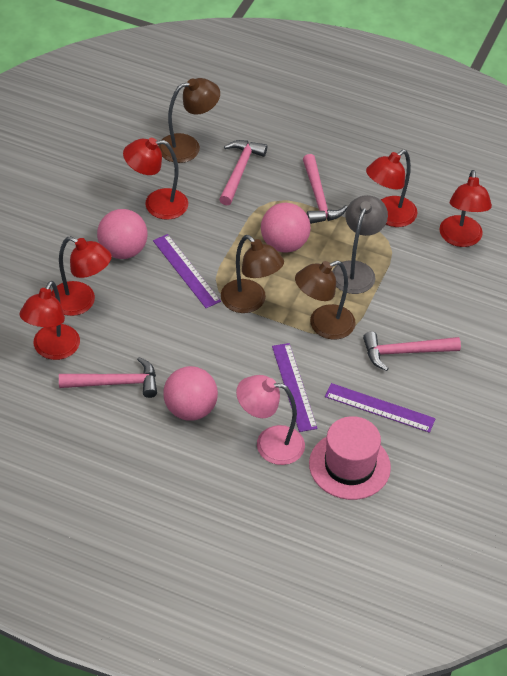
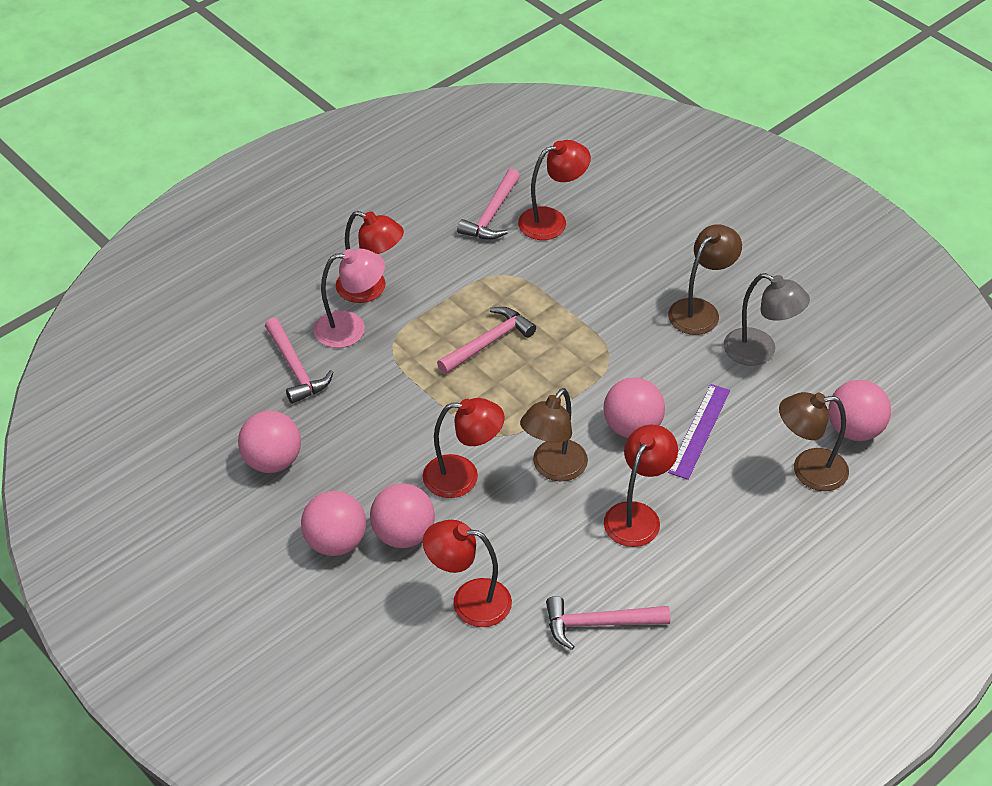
pink ball: [97,209,148,259] [163,366,218,421] [261,203,311,253] = 3 -> [238,411,301,473] [301,491,366,556] [370,483,435,548] [603,377,665,438] [828,380,891,441] = 5
pink hat: [309,416,391,500] = 1 -> none = 0
purple ruler: [153,234,221,308] [272,343,318,432] [325,383,436,433] = 3 -> [668,384,730,480] = 1

